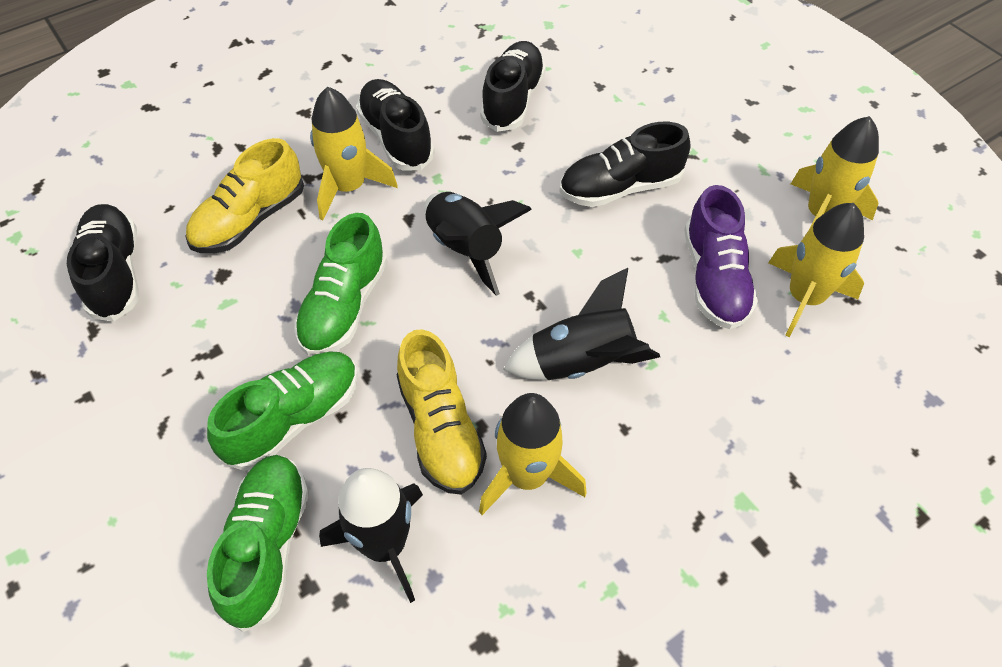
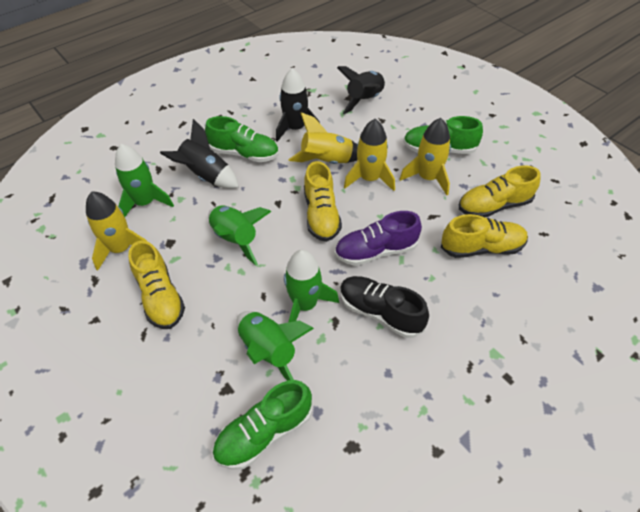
black shoe: [67,204,139,321] [356,79,435,170] [480,41,546,132] [559,122,690,207] = 4 -> [340,276,429,338] = 1
green rocket: none = 0 -> [115,144,174,217] [208,205,271,266] [236,311,314,381] [284,250,339,322] = 4
yellow shoe: [185,138,304,253] [397,329,487,495] = 2 -> [128,240,185,329] [304,161,342,242] [441,214,528,258] [459,166,541,218] = 4

